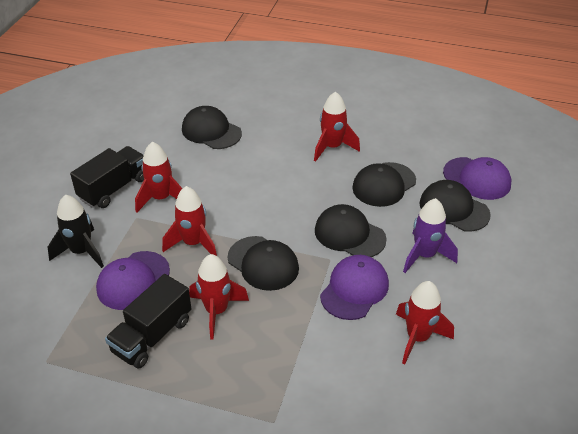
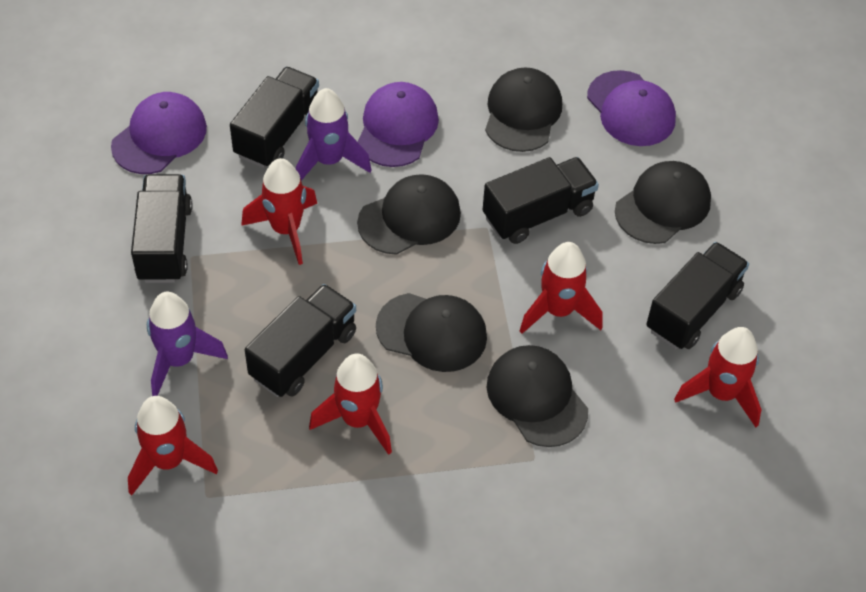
black rocket: [48,194,104,268] = 1 -> none = 0
black truck: [70,146,144,208] [105,274,192,369] = 2 -> [131,174,193,283] [230,67,319,168] [245,284,356,397] [483,157,599,244] [646,242,749,349] = 5
purple rocket: [403,198,458,273] = 1 -> [147,292,228,396] [296,88,371,181] = 2

